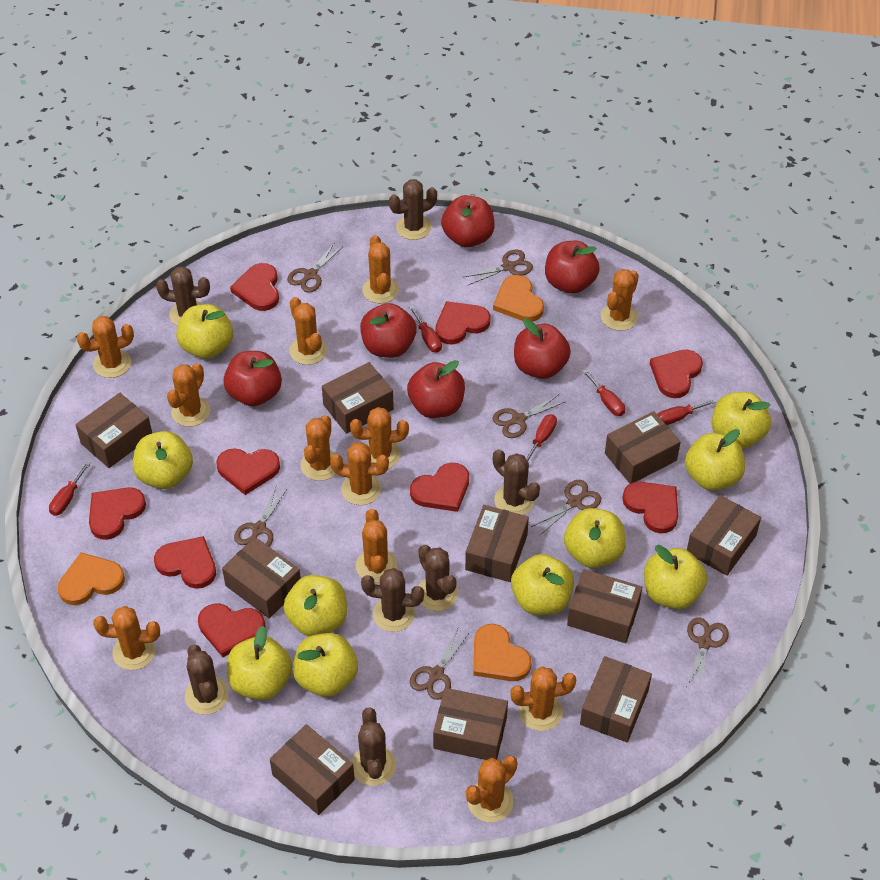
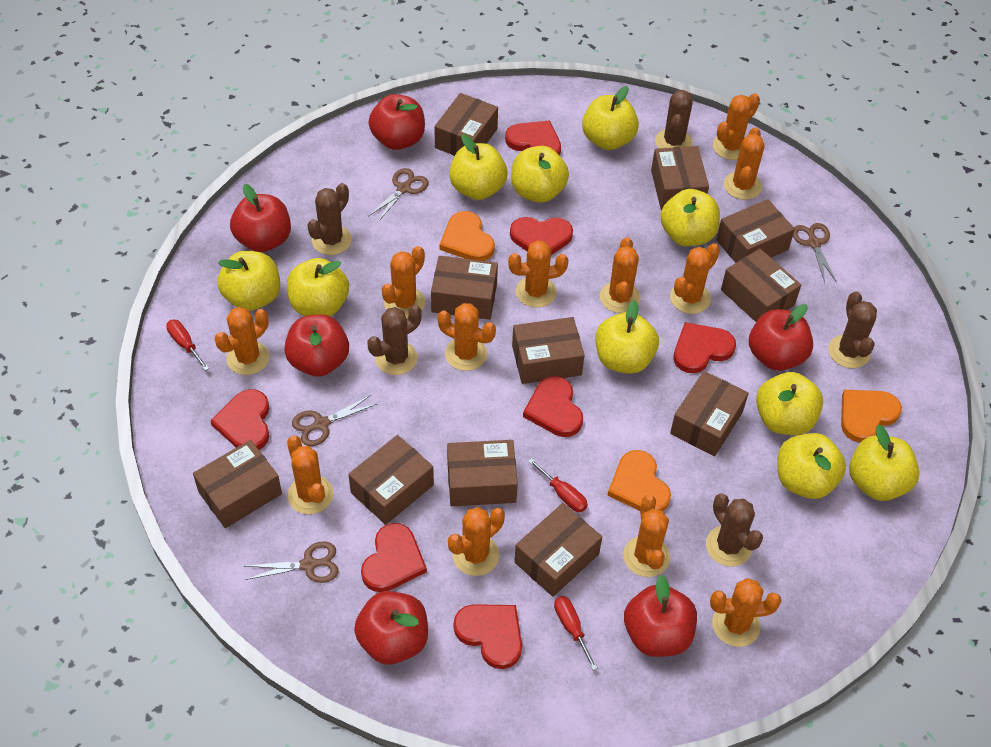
brown box: [75,393,152,468] [222,537,301,618] [270,724,355,815] [322,362,394,434] [433,688,508,760] [465,505,529,582] [567,569,642,643] [580,656,652,742] [605,411,681,484] [687,495,761,576] = 10 -> [193,440,282,528] [348,435,434,525] [431,256,498,320] [434,93,498,156] [447,440,518,506] [512,317,585,384] [514,503,602,597] [651,146,709,211] [670,371,749,457] [716,199,795,263] [721,248,801,322] = 11
brown cactus: [156,266,210,326] [185,645,229,715] [352,707,396,786] [361,568,424,632] [389,179,437,240] [418,545,458,611] [493,449,540,515] = 7 -> [307,183,352,255] [367,305,421,375] [655,90,693,148] [706,494,763,567] [828,291,877,368] = 5
brown scissors: [234,487,288,547] [287,243,343,293] [410,628,470,700] [464,250,533,286] [493,394,565,438] [531,480,601,535] [686,617,729,689] = 7 -> [245,541,339,583] [292,395,377,446] [369,168,429,222] [793,223,837,283] = 4
red heart: [89,487,146,540] [154,536,216,589] [198,603,265,657] [216,448,280,495] [230,263,279,311] [410,463,469,512] [436,301,490,344] [622,482,678,533] [650,350,703,398] = 9 -> [210,389,269,450] [361,523,427,592] [453,604,522,669] [505,120,561,156] [510,217,573,255] [523,376,583,437] [674,322,736,373] = 7
red screwdriver: [49,462,91,516] [409,306,442,353] [526,414,557,462] [582,369,625,416] [657,399,717,425] = 5 -> [166,320,209,371] [528,458,588,512] [554,596,598,670] = 3

